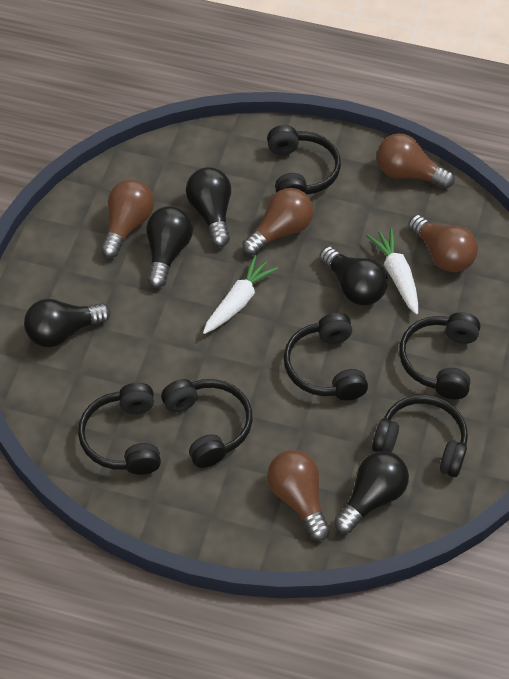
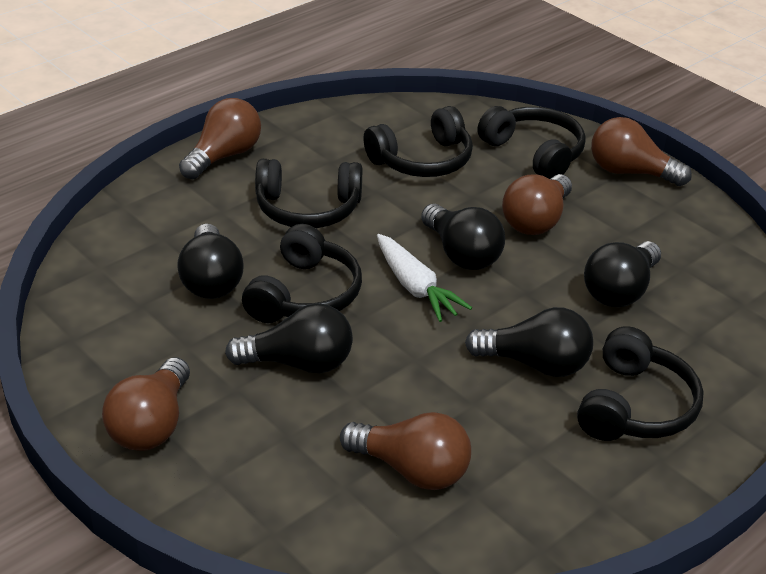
black headphones: [78,383,161,475] [161,379,253,468] [267,125,341,195] [284,313,368,401] [372,395,468,477] [399,312,480,399] = 6 -> [242,224,362,323] [255,159,362,228] [364,106,473,177] [478,106,586,179] [577,326,704,441] = 5
white carrot: [203,255,278,334] [366,228,418,315] = 2 -> [377,234,472,322] = 1

